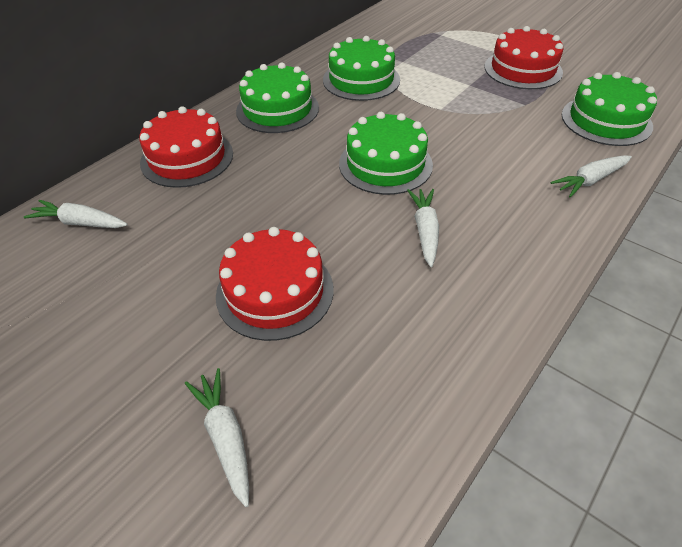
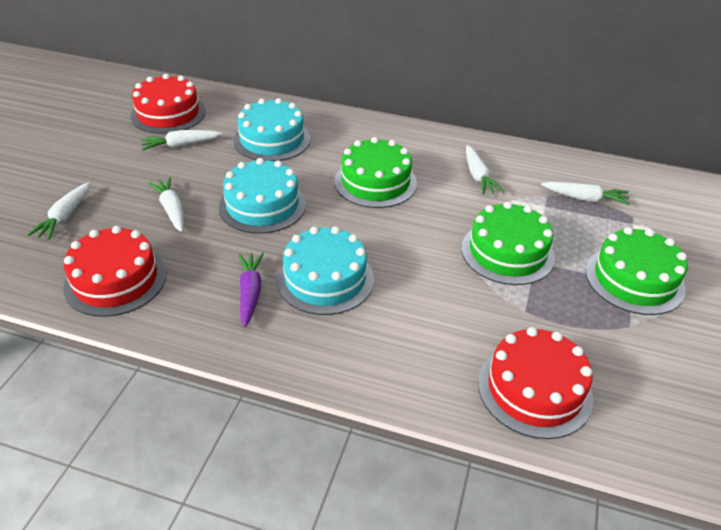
green cake: [236,62,319,133] [323,36,400,101] [339,112,433,195] [562,72,657,146] = 4 -> [335,137,417,208] [461,202,555,285] [586,227,688,315] = 3
purple carrot: none = 0 -> [238,253,264,327] = 1
turquoise cake: none = 0 -> [219,158,306,234] [233,98,311,161] [276,226,374,315] = 3
white carrot: [24,200,128,228] [185,368,249,507] [407,189,439,267] [551,155,632,197] = 4 -> [27,182,90,240] [140,130,222,151] [148,177,184,232] [466,145,504,195] [541,182,630,205] = 5

